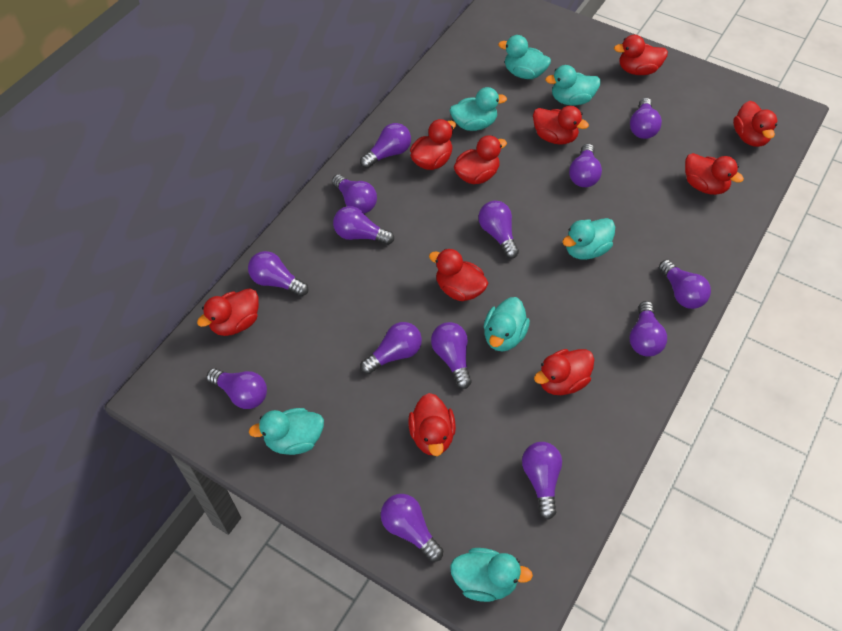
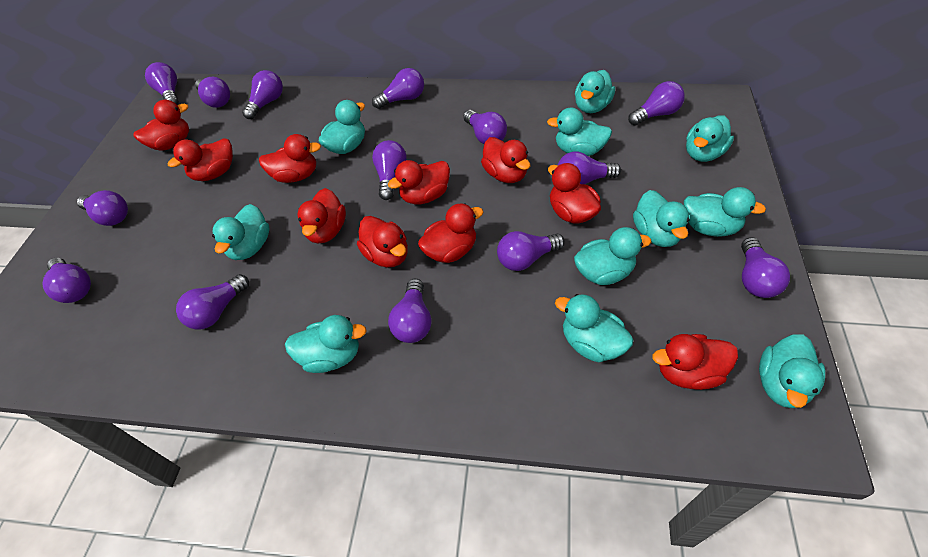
turquoise duck: [249,408,324,455] [450,87,507,131] [450,548,533,602] [484,297,530,352] [498,35,551,79] [545,65,601,105] [562,218,615,260] = 7 -> [212,204,269,260] [285,315,367,373] [319,100,365,154] [547,108,612,156] [555,294,633,363] [574,227,651,285] [575,70,615,113] [633,190,690,247] [684,187,766,237] [686,116,734,162] [759,334,825,408] = 11

